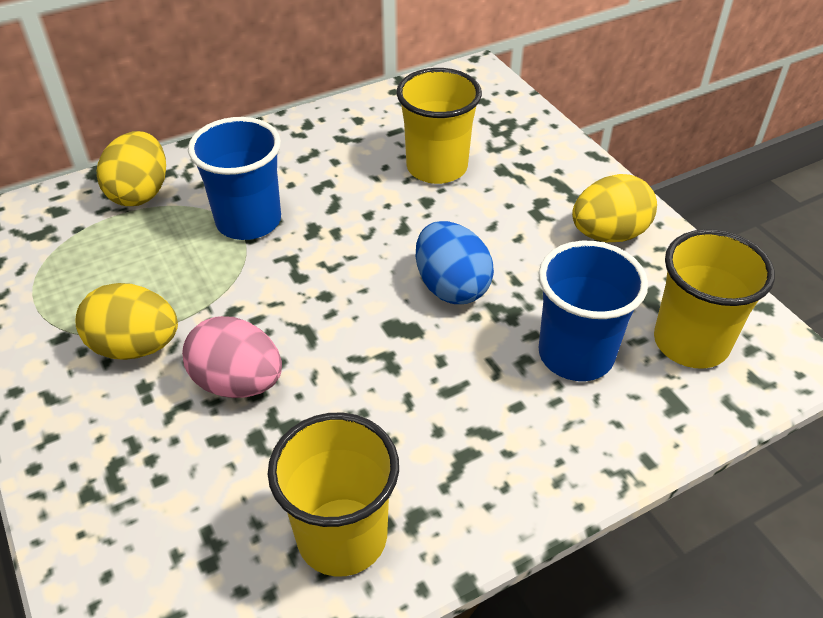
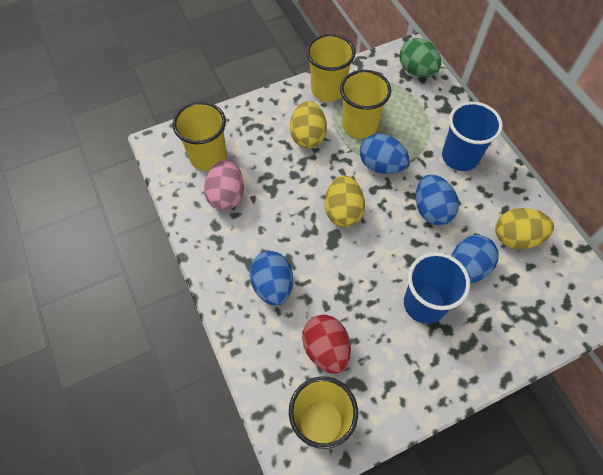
blue egg: [416,221,494,304] = 1 -> [249,251,293,306] [360,133,409,174] [416,175,459,225] [451,235,499,284] = 4
green egg: none = 0 -> [400,38,441,77] = 1
red egg: none = 0 -> [302,315,351,374] = 1
yellow cup: [268,413,399,577] [397,68,482,184] [654,229,775,369] = 3 -> [173,101,227,171] [289,376,358,449] [306,34,355,102] [340,70,391,138] = 4

